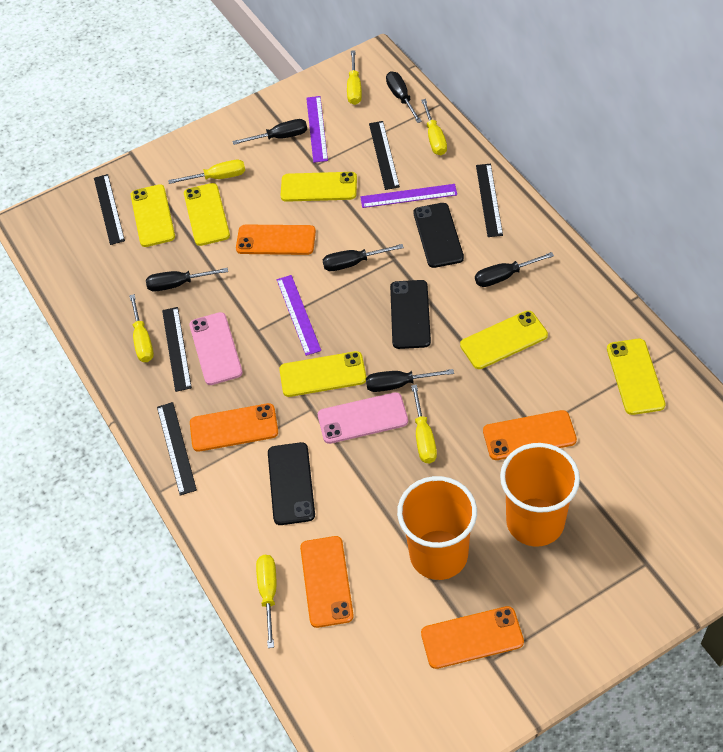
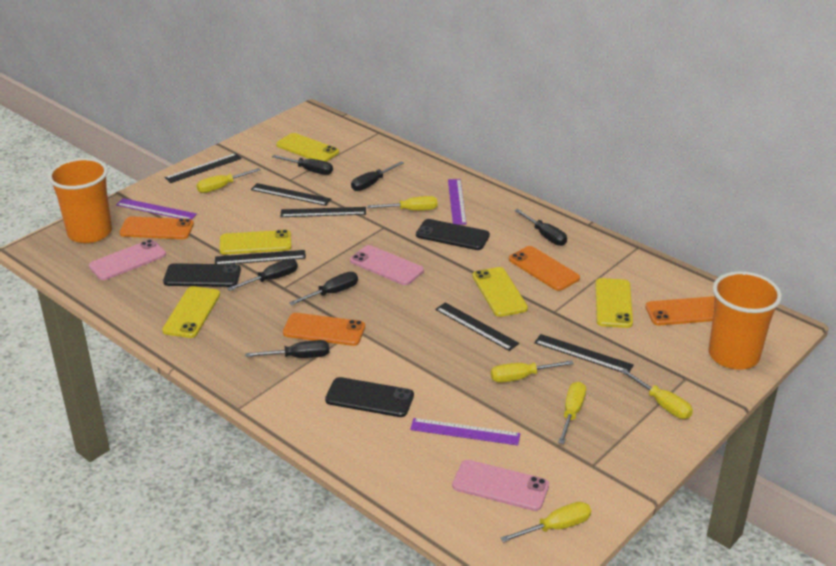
black ruler: [94,174,125,245] [157,402,197,495] [162,307,192,392] [369,121,400,190] [476,164,503,237] = 5 -> [164,153,242,183] [215,250,306,264] [251,183,331,206] [281,207,366,217] [435,302,519,351] [534,334,634,372] = 6
orange phone: [190,403,278,452] [236,225,316,255] [300,536,354,628] [421,606,524,669] [483,410,577,460] = 5 -> [119,217,194,239] [283,313,365,346] [509,246,580,291] [645,296,715,326] = 4
pink phone: [189,312,243,385] [318,392,408,444] = 2 -> [89,239,166,280] [350,245,424,285] [452,460,549,511] = 3
yellow phone: [131,184,175,247] [184,183,230,246] [279,351,367,397] [280,172,357,202] [460,310,548,369] [607,339,666,415] = 6 -> [162,286,220,338] [220,230,291,254] [276,133,339,162] [472,267,528,317] [595,278,633,328] = 5

